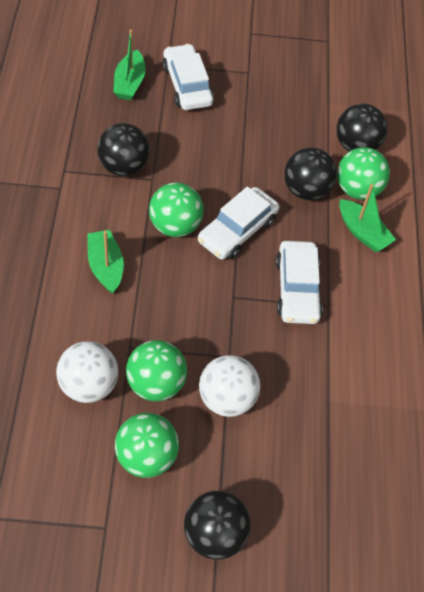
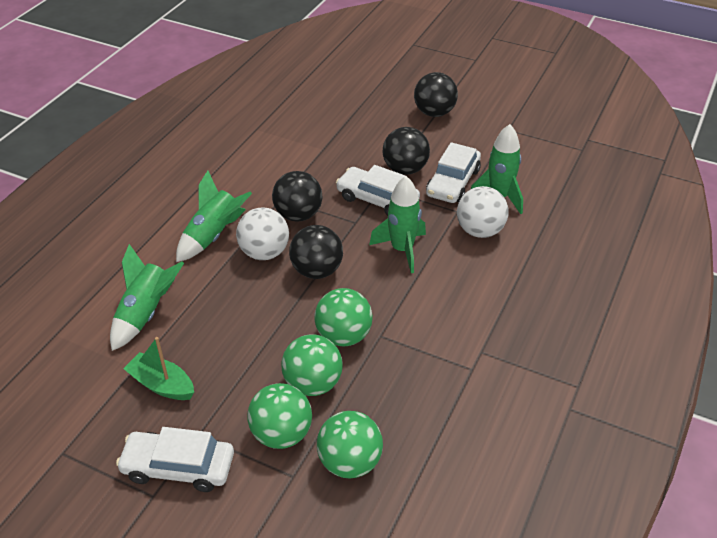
green boat: [88,230,124,294] [113,29,145,100] [339,184,396,252] = 3 -> [123,337,194,400] = 1
green rocket: none = 0 -> [110,244,184,351] [176,171,252,262] [369,176,426,273] [471,124,523,214] = 4

